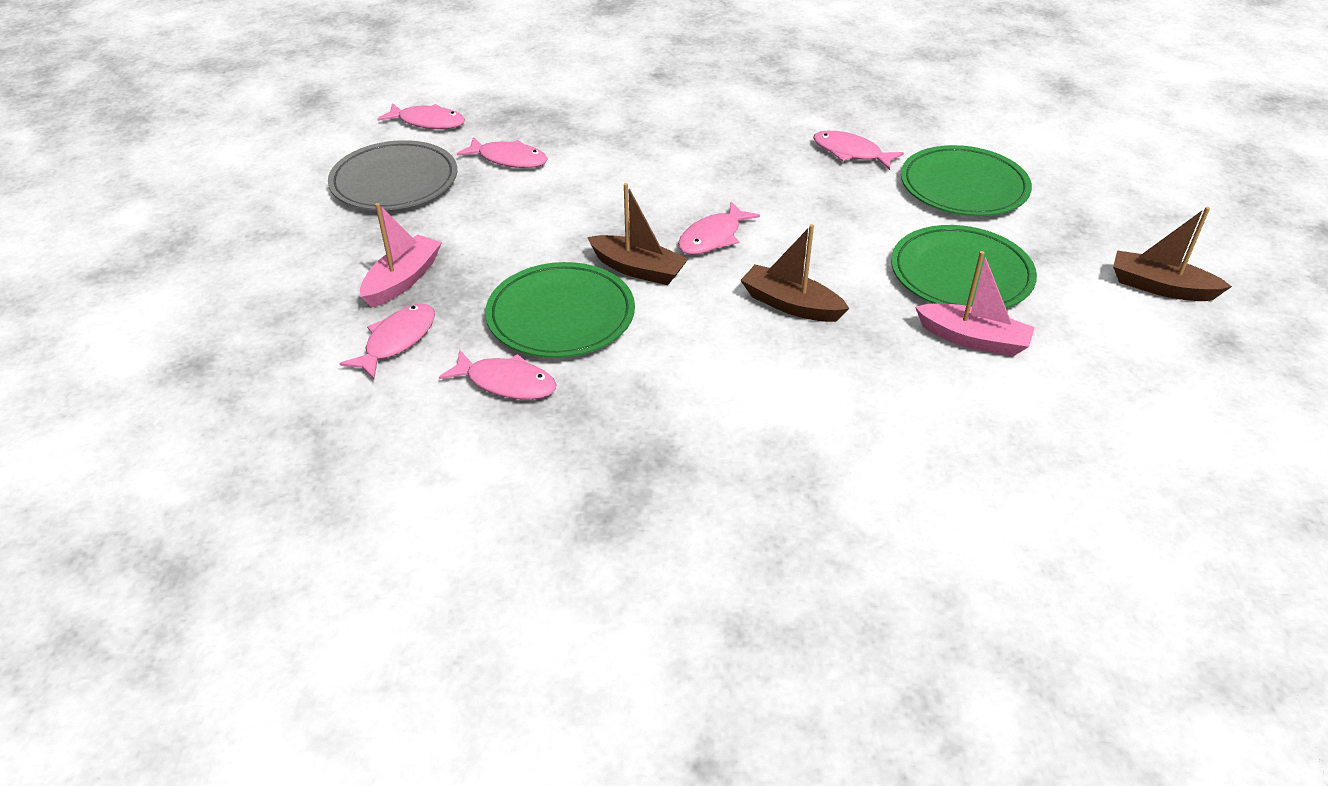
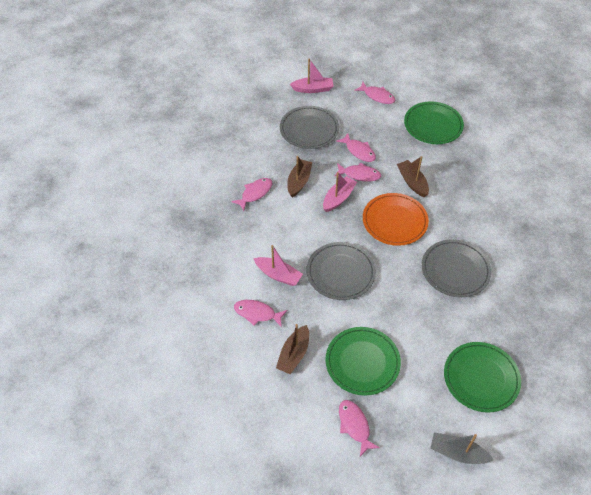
grey boat: none = 0 -> [430,433,494,464] = 1
grey plate: [328,140,457,210] = 1 -> [280,106,339,149] [307,242,376,300] [422,240,491,297] = 3
orange plate: none = 0 -> [363,193,429,246] = 1
pink boat: [360,203,442,307] [915,251,1035,357] = 2 -> [253,245,303,286] [290,59,333,93] [323,172,357,212] = 3

